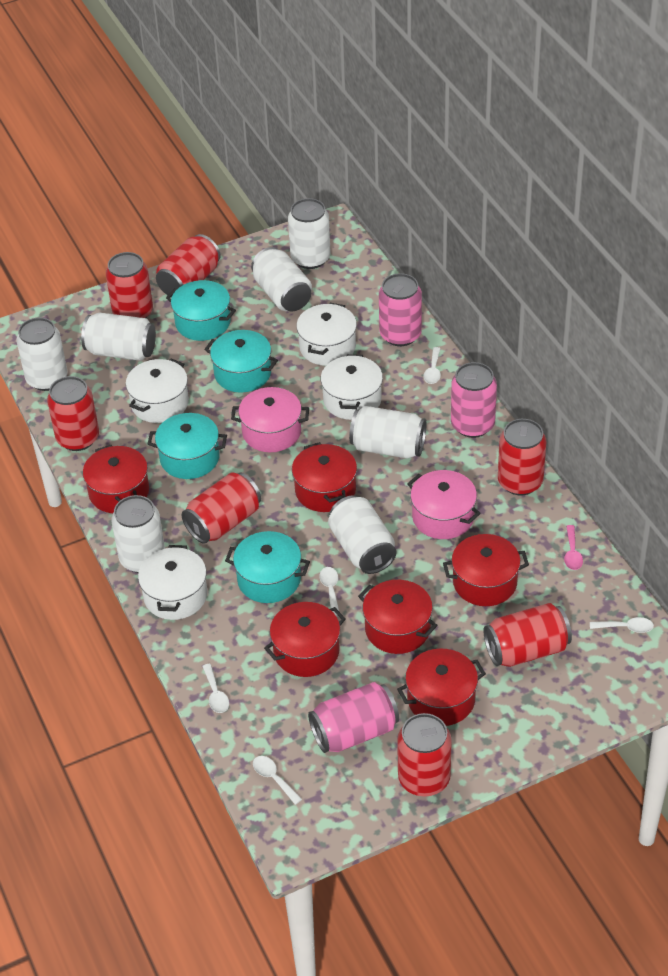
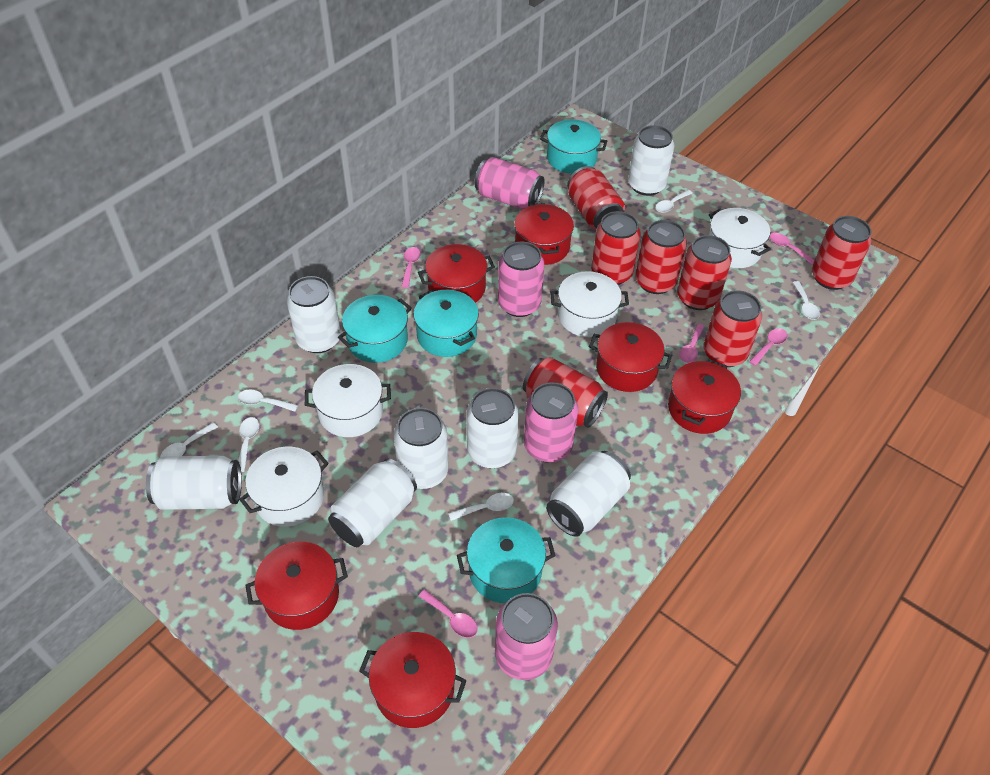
pink can: [308,682,399,753] [379,273,422,346] [451,362,497,438] = 3 -> [475,157,545,209] [495,593,558,680] [498,242,544,317] [524,382,578,463] = 4
pink pot: [231,387,309,452] [407,470,481,539] = 2 -> none = 0
pink spoon: [564,525,583,570] = 1 -> [401,247,421,288] [419,589,478,638] [679,324,705,363] [749,328,788,366] [770,233,814,265] = 5
white spoon: [202,664,229,713] [253,756,302,805] [319,567,339,617] [424,347,441,384] [590,617,654,633] = 5 -> [160,423,218,457] [238,389,298,412] [238,417,259,472] [448,493,514,521] [655,190,693,213] [792,281,820,320] = 6

